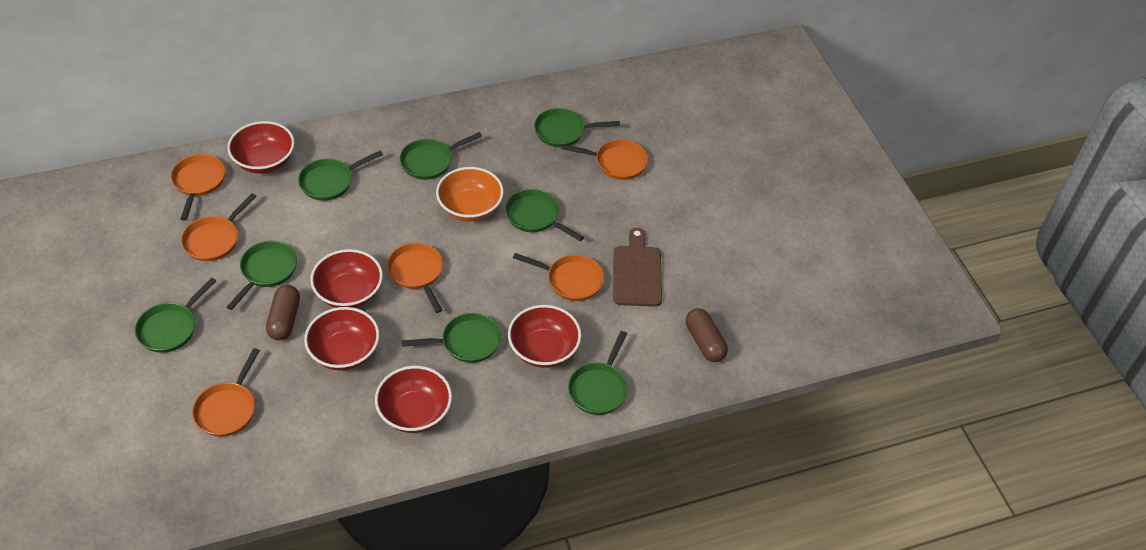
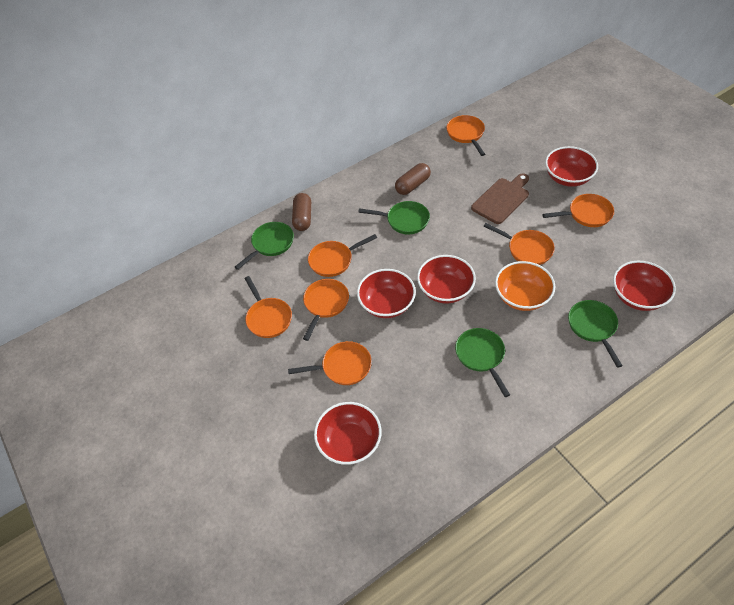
green pan: [135,277,216,353] [227,241,297,310] [298,151,383,201] [400,132,482,180] [402,313,501,363] [505,189,584,241] [534,108,620,147] [568,331,628,415] = 8 -> [235,222,294,270] [358,201,430,234] [455,328,510,397] [568,300,623,368] = 4
orange pan: [171,154,225,221] [181,193,257,261] [192,348,260,437] [387,243,443,313] [513,253,604,301] [561,139,648,180] = 6 -> [244,276,292,338] [288,341,372,385] [303,279,349,341] [308,234,377,277] [446,115,485,156] [484,223,555,265] [542,194,614,227] = 7

